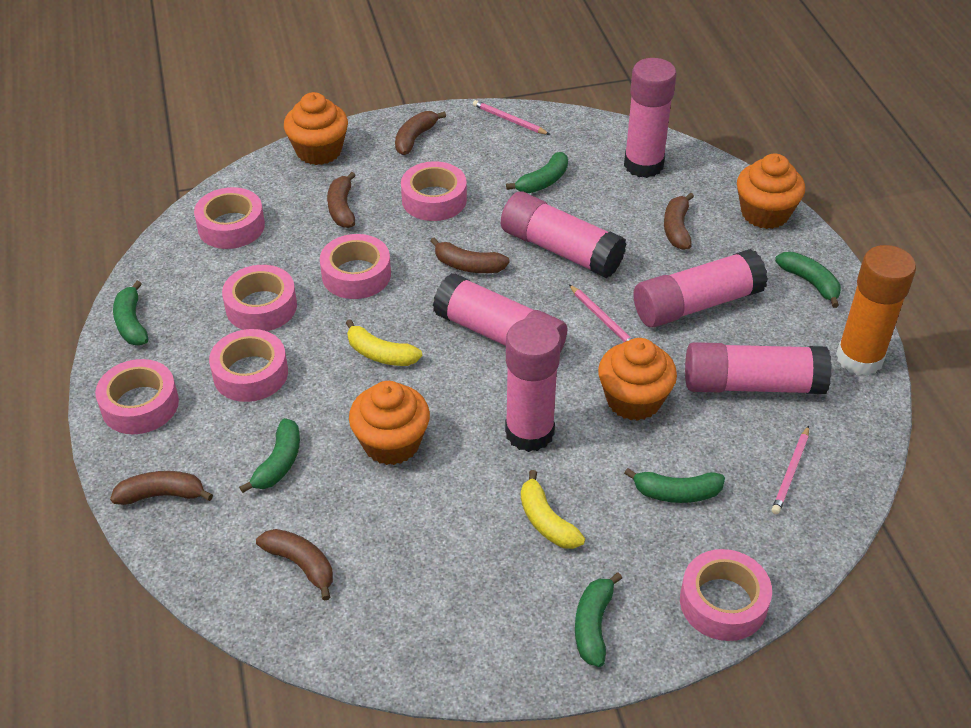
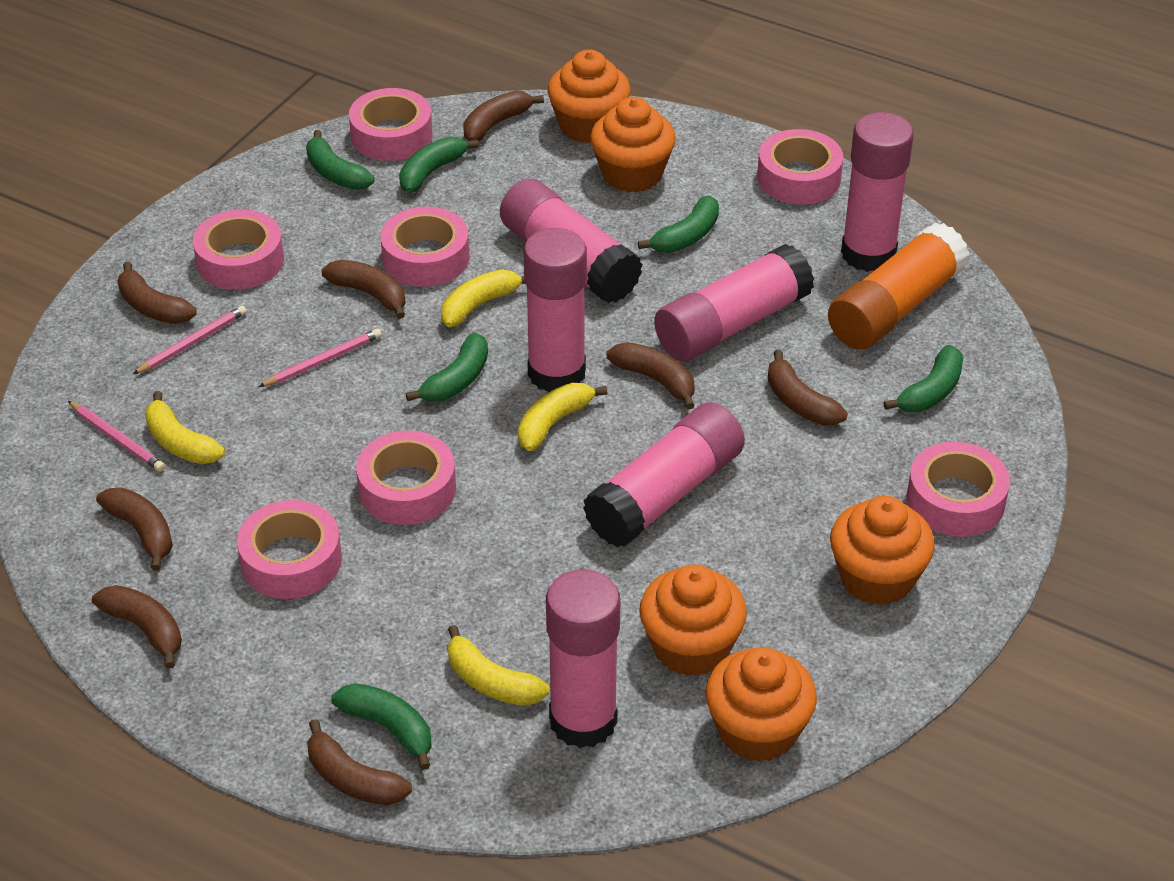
brown banana: [110,471,213,505] [256,529,333,601] [327,172,356,228] [395,111,446,155] [430,237,510,273] [664,193,694,250] = 6 -> [92,585,182,669] [96,487,173,571] [118,262,197,324] [307,719,412,805] [322,260,406,319] [463,90,544,141] [607,342,695,409] [768,350,847,426] = 8
orange cupcake: [284,92,348,165] [349,381,430,465] [598,338,677,421] [737,153,805,229] = 4 -> [548,50,631,144] [590,97,676,193] [639,564,747,676] [705,647,817,762] [830,496,935,606] = 5
yellow banana: [346,319,422,366] [521,470,585,549] = 2 -> [145,391,225,464] [441,269,526,327] [448,625,549,706] [518,383,607,451] = 4

